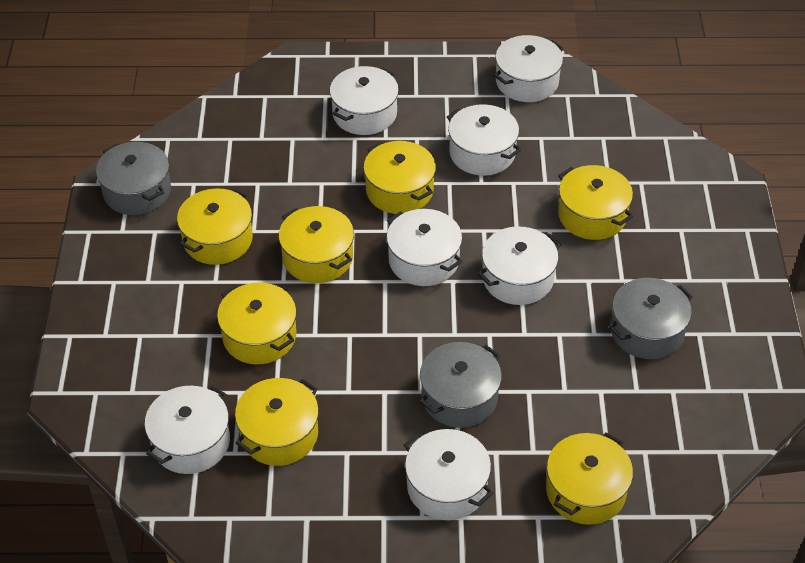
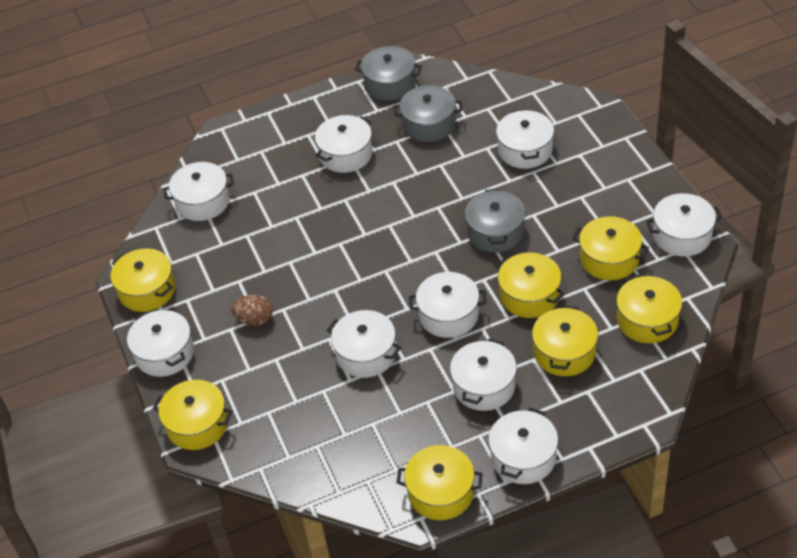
brown egg: none = 0 -> [231,294,273,326] = 1
white pot: [144,385,230,474] [330,66,399,135] [387,209,462,286] [404,429,493,520] [447,104,521,176] [478,226,561,305] [494,35,564,102] = 7 -> [127,310,194,377] [163,162,234,221] [315,115,373,173] [327,310,401,378] [409,272,487,338] [450,338,517,411] [488,408,558,484] [496,109,554,169] [646,193,723,257] = 9

